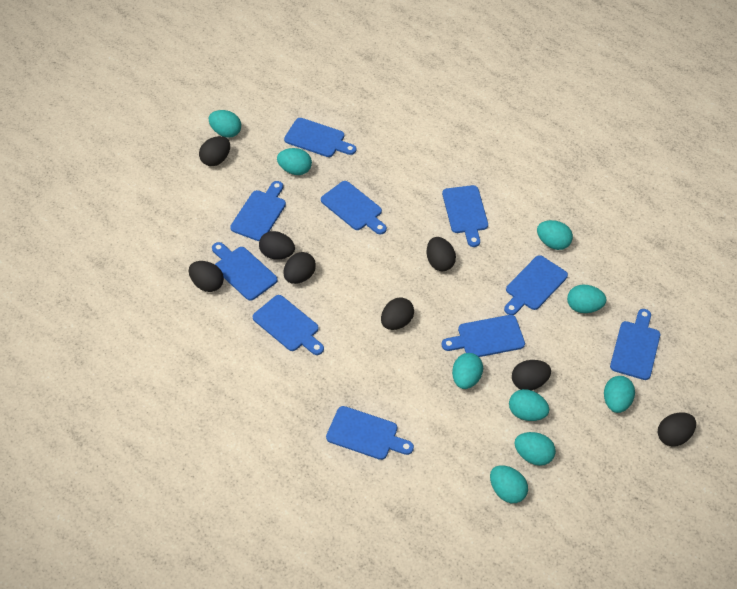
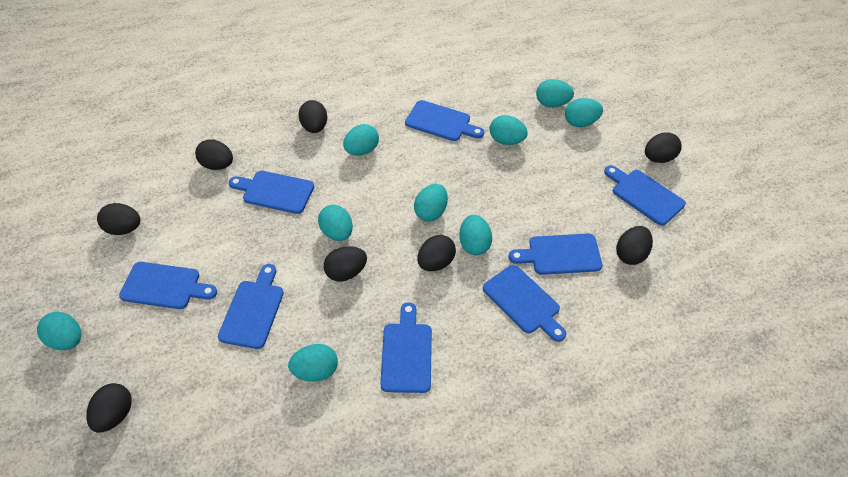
blue cutting board: [212,242,278,301] [230,181,286,241] [253,295,324,355] [284,118,357,157] [321,181,387,234] [326,406,414,460] [442,185,488,247] [442,315,525,357] [504,255,568,315] [610,309,660,380] = 10 -> [119,262,217,309] [218,264,284,349] [229,171,314,214] [380,302,432,393] [405,100,484,141] [483,265,566,342] [509,234,602,275] [604,165,686,226] = 8

